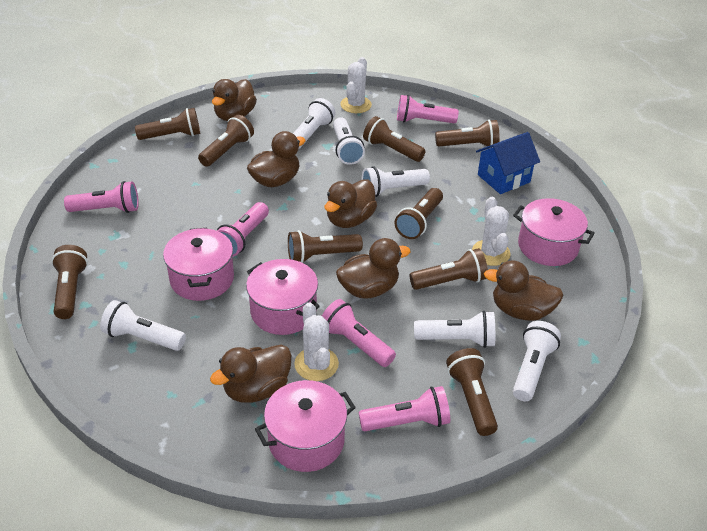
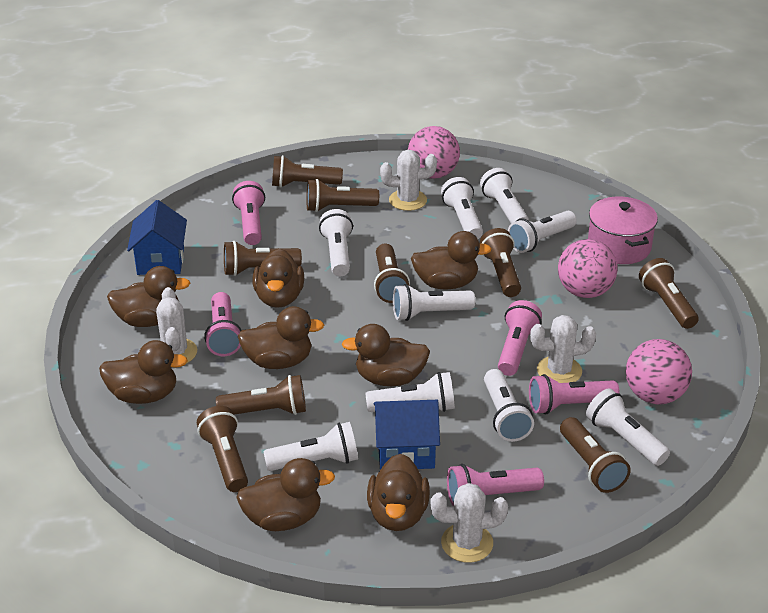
blue house: [476,132,540,194] = 1 -> [127,200,187,275] [374,400,440,470] = 2
brown duck: [210,345,292,403] [212,79,257,121] [247,131,306,187] [324,179,377,228] [336,238,411,298] [484,260,564,321] = 6 -> [99,340,188,404] [107,266,190,327] [236,458,335,531] [238,306,324,369] [253,248,304,308] [342,324,430,386] [367,454,430,531] [411,231,492,290] = 8
pink ball: none = 0 -> [408,126,460,179] [558,239,618,298] [626,339,692,404] = 3
pink pot: [163,228,234,301] [246,259,320,335] [255,380,356,472] [513,198,595,266] = 4 -> [588,197,658,264] = 1
white cactus: [294,302,339,381] [340,57,372,113] [472,197,511,266] = 3 -> [156,287,197,364] [380,150,437,211] [431,483,508,563] [530,315,596,383] = 4
white flashlight: [100,300,186,351] [293,98,336,149] [333,117,365,165] [362,166,430,197] [414,311,495,348] [513,321,561,401] = 6 -> [263,422,358,471] [319,209,353,276] [365,372,455,412] [393,284,475,321] [441,177,483,239] [480,168,529,223] [484,369,534,442] [508,211,577,253] [586,388,670,466] = 9

